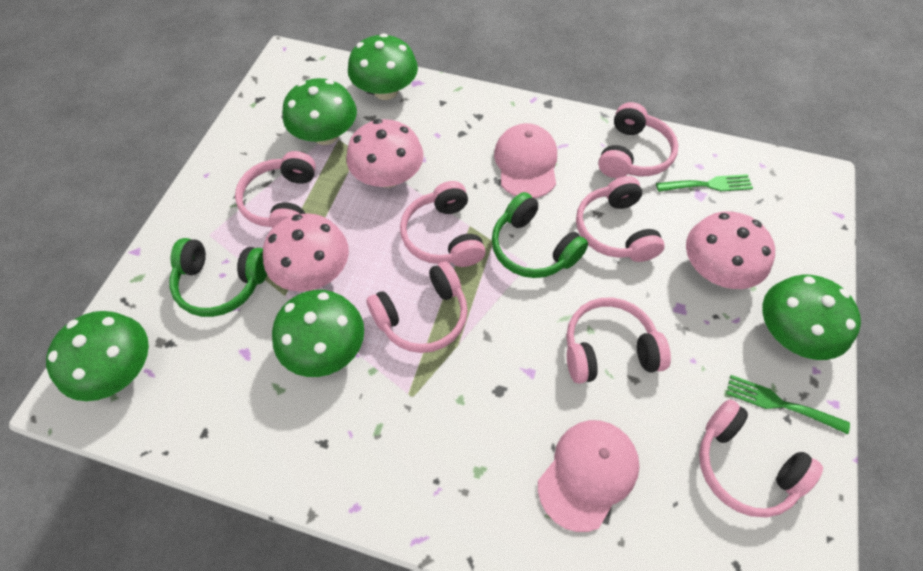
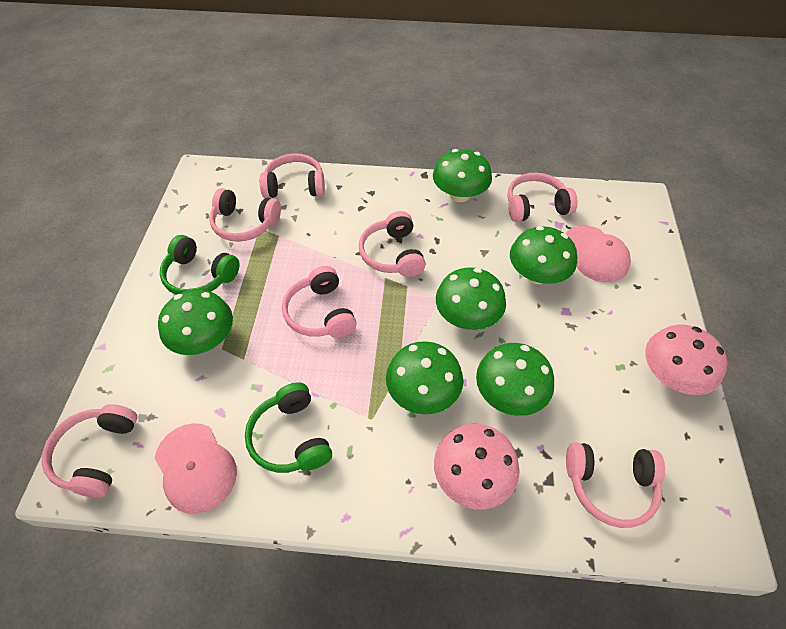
green fork: [656,174,753,192] [726,375,850,434] = 2 -> none = 0
green mushroom: [46,311,149,401] [272,290,364,377] [283,78,357,145] [348,33,418,100] [762,275,861,360] = 5 -> [158,290,233,355] [386,341,463,414] [433,149,492,202] [436,268,506,330] [476,343,554,416] [510,226,577,284] = 6
pink mushroom: [263,213,349,292] [346,119,424,188] [686,211,775,289] = 3 -> [434,424,519,509] [645,325,728,395] = 2

